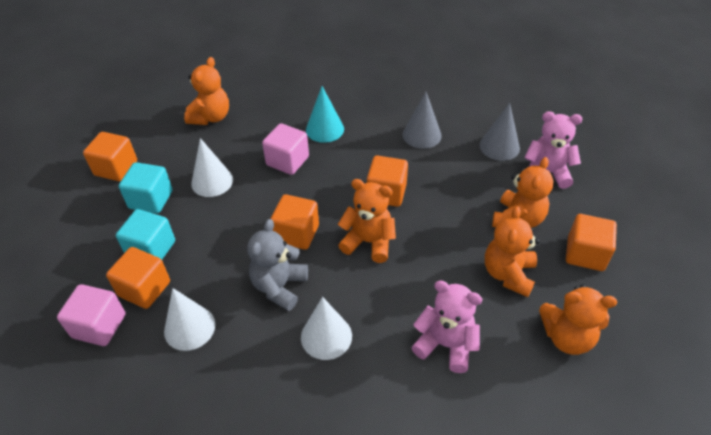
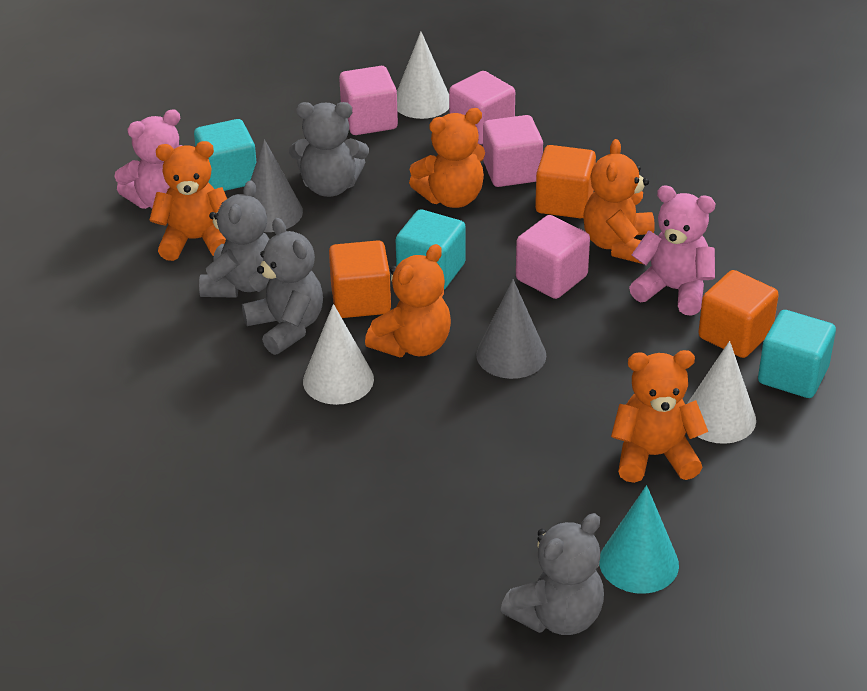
grey teddy bear: [247,219,308,311] = 1 -> [199,180,270,298] [242,218,323,355] [289,102,369,197] [501,513,604,635] = 4
orange cube: [83,132,137,181] [106,247,170,309] [271,194,319,250] [367,156,408,207] [566,214,617,271] = 5 -> [329,240,391,318] [535,145,596,218] [698,270,779,358] = 3
pink cube: [57,284,126,346] [262,123,309,175] = 2 -> [339,66,398,135] [449,71,515,145] [483,115,543,187] [516,215,590,299] = 4
turquoise cube: [116,209,175,260] [119,162,173,214] = 2 -> [194,119,256,191] [396,209,466,289] [758,310,836,398] = 3

